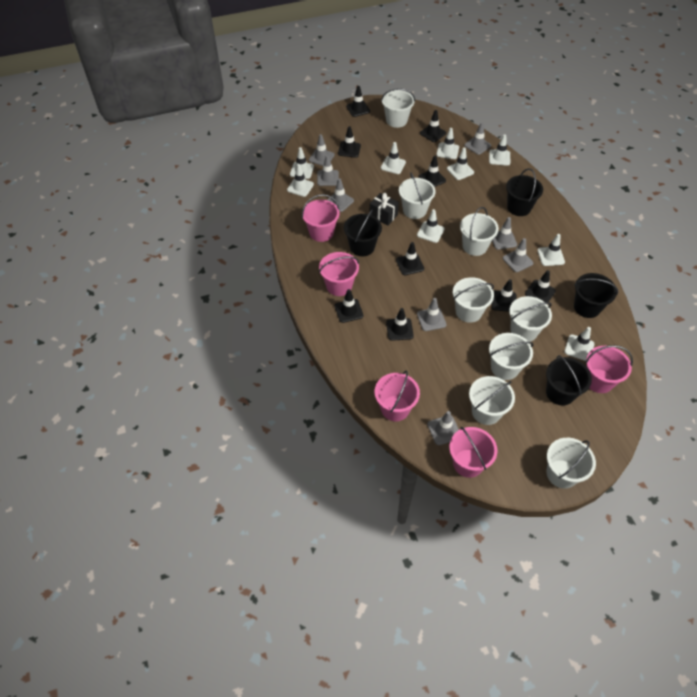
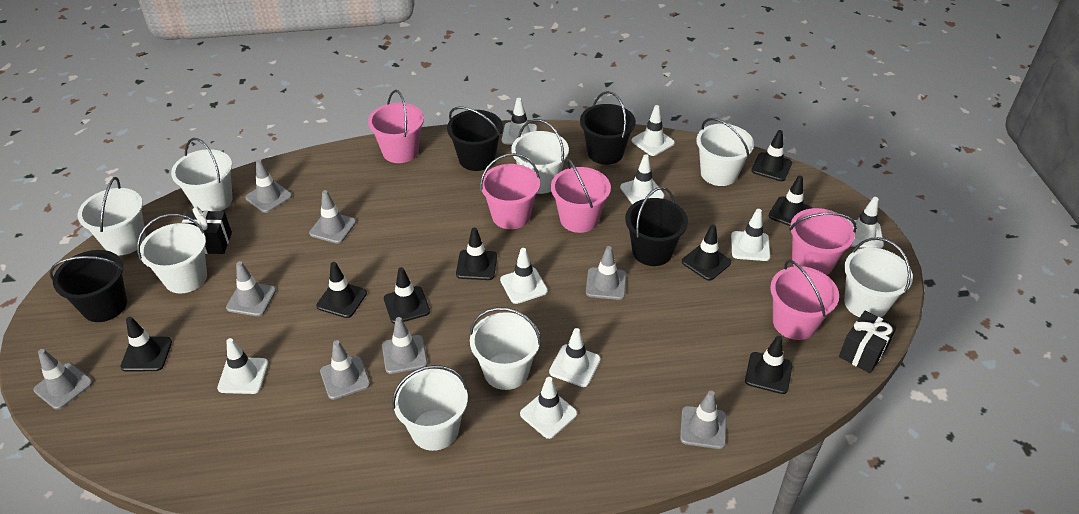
black gift: [370,193,399,226] = 1 -> [182,207,232,254] [839,311,897,373] = 2
black traffic cone: [335,289,364,323] [338,126,361,158] [346,86,370,117] [386,308,414,341] [396,242,424,275] [418,156,446,187] [420,110,446,142] [492,279,516,312] [525,270,556,302] = 9 -> [120,317,172,371] [316,262,367,318] [384,267,430,324] [456,227,497,280] [682,224,731,281] [745,336,792,394] [751,130,792,181] [769,176,812,226] = 8

